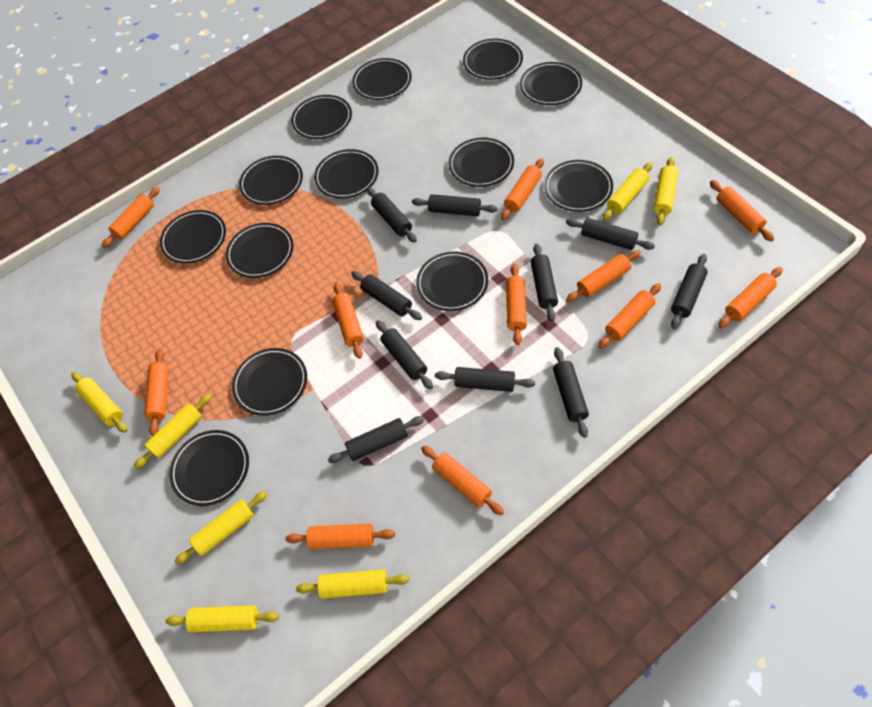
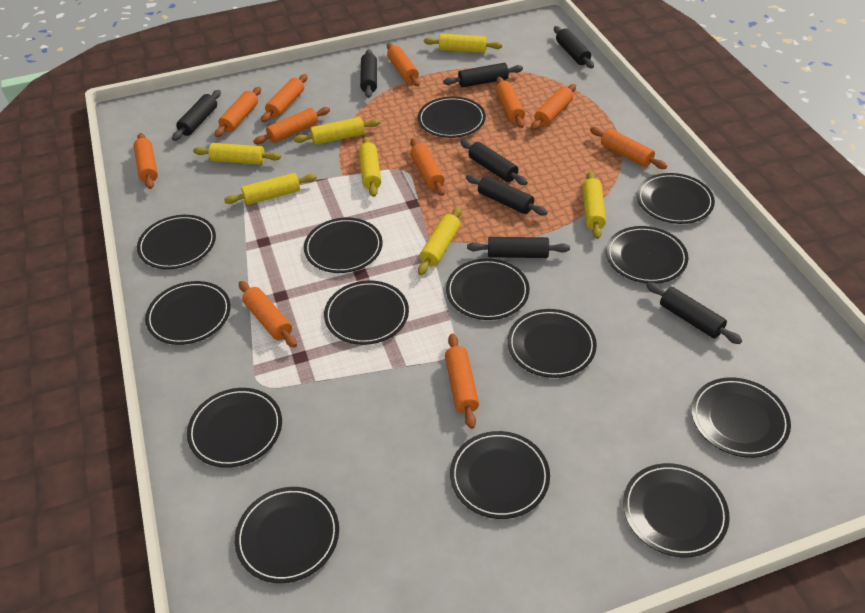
black plate: [160,210,226,264] [169,430,249,506] [226,223,293,278] [232,348,307,416] [239,156,303,205] [291,95,352,139] [314,149,378,199] [352,58,412,100] [416,252,488,311] [448,138,514,187] [463,38,523,80] [520,62,582,105] [544,160,613,212] = 13 -> [137,215,216,269] [145,281,231,345] [187,388,282,468] [235,487,339,583] [304,217,383,273] [324,280,409,345] [418,96,486,138] [446,258,530,320] [450,431,550,519] [507,309,597,378] [606,226,688,284] [623,463,730,557] [637,173,715,224] [691,378,791,458] = 14
black rolling pin: [328,416,424,463] [351,271,422,320] [367,187,417,243] [376,320,433,389] [412,194,498,216] [435,367,535,392] [531,244,558,322] [553,347,589,438] [566,218,655,250] [671,254,707,329] = 10 -> [172,90,221,141] [360,49,377,98] [443,63,523,88] [460,140,528,185] [466,175,548,216] [467,237,570,258] [554,26,594,68] [646,282,742,344] = 8

